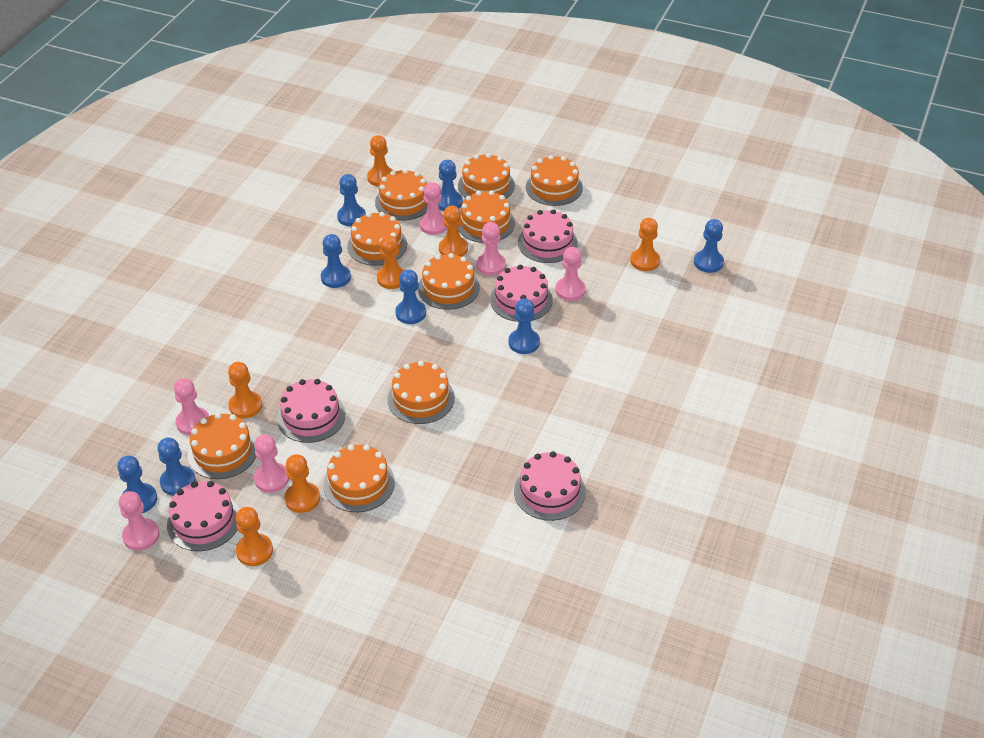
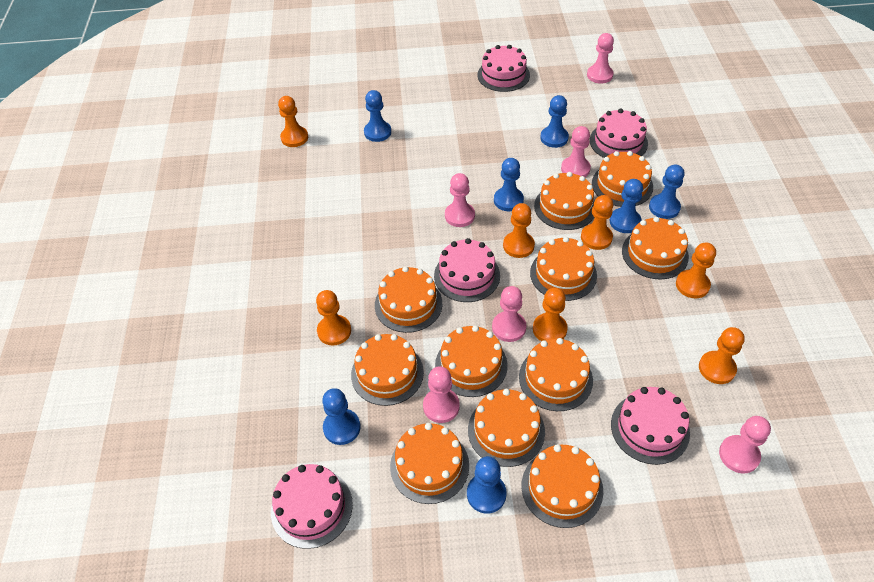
blue pawn: [117,455,157,513] [157,438,196,496] [321,234,351,288] [337,174,366,226] [395,269,426,324] [438,160,463,211] [509,299,540,354] [694,219,724,273] = 8 -> [322,388,361,445] [364,90,391,142] [467,456,507,514] [494,158,524,211] [540,95,569,148] [610,179,643,233] [649,164,685,219] = 7
orange cake: [188,413,256,479] [323,444,395,512] [347,212,407,266] [375,169,428,221] [387,361,455,424] [418,253,480,310] [458,153,515,199] [458,190,515,243] [526,155,583,206] = 9 -> [351,334,424,406] [375,266,442,333] [390,423,469,504] [435,325,508,397] [468,389,545,467] [519,338,593,411] [522,444,603,528] [530,237,597,301] [534,172,595,230] [592,151,653,207] [622,217,689,279] = 11

